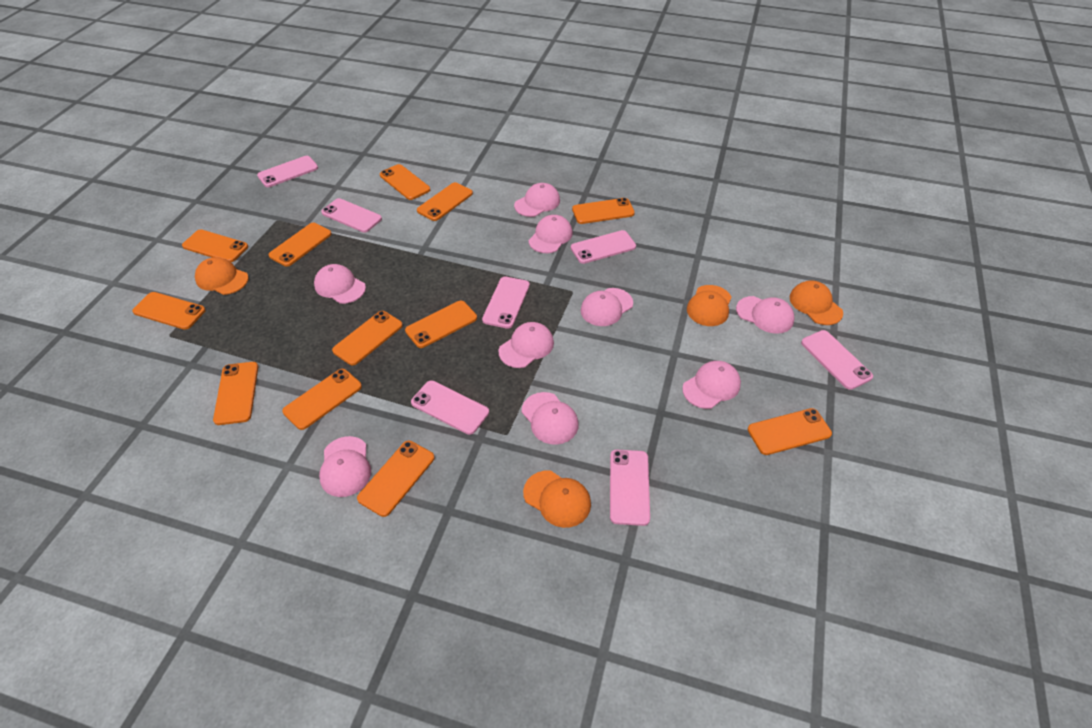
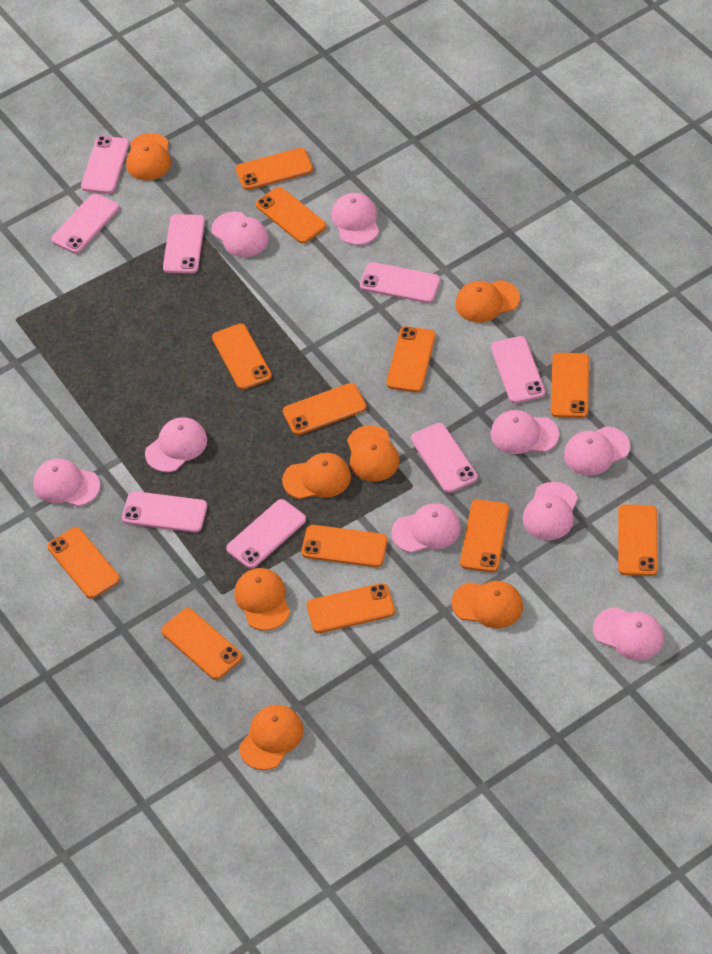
orange cap: [195,257,249,295] [523,471,591,528] [687,285,731,326] [790,280,843,325] = 4 -> [126,133,171,180] [234,568,290,631] [239,705,304,770] [282,453,351,499] [347,425,400,482] [451,581,523,629] [455,280,520,322] = 7
pink phone: [257,156,318,187] [321,198,382,233] [411,381,489,435] [482,277,530,329] [571,230,636,264] [610,450,650,526] [801,330,873,390] = 7 -> [51,193,119,254] [81,136,129,194] [122,491,207,533] [163,214,205,274] [226,499,306,569] [360,262,440,303] [411,423,478,493] [491,336,545,403] = 8

